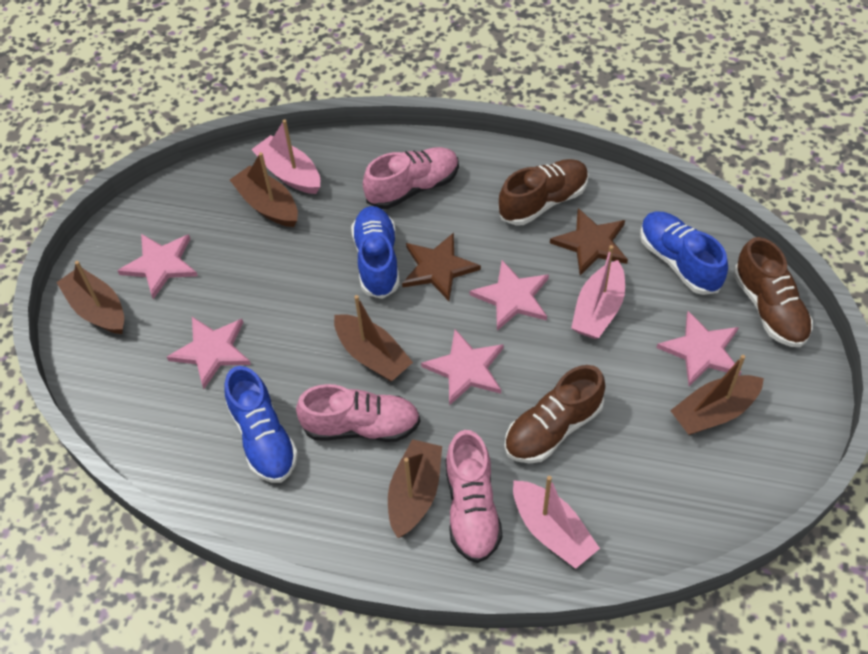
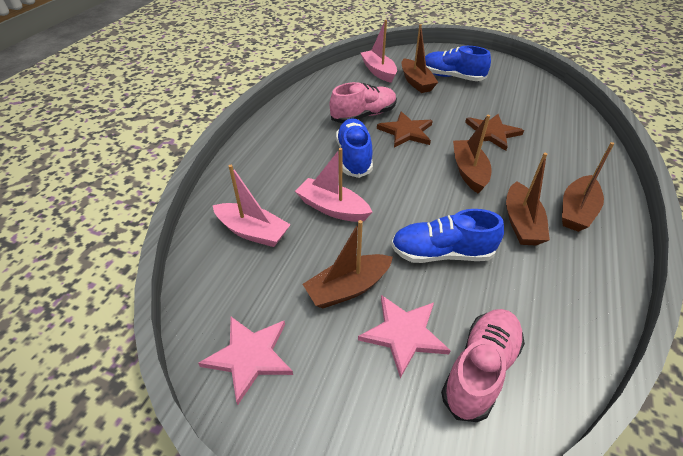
brown shoe: [498,159,589,225] [504,365,605,464] [733,237,813,347] = 3 -> none = 0
pink shoe: [296,384,420,442] [363,147,459,209] [445,430,502,563] = 3 -> [330,82,397,123] [441,309,525,422] = 2
pink star: [117,234,198,299] [167,317,251,389] [421,329,504,406] [470,260,549,331] [657,311,741,386] = 5 -> [198,317,293,405] [358,295,451,378] = 2

